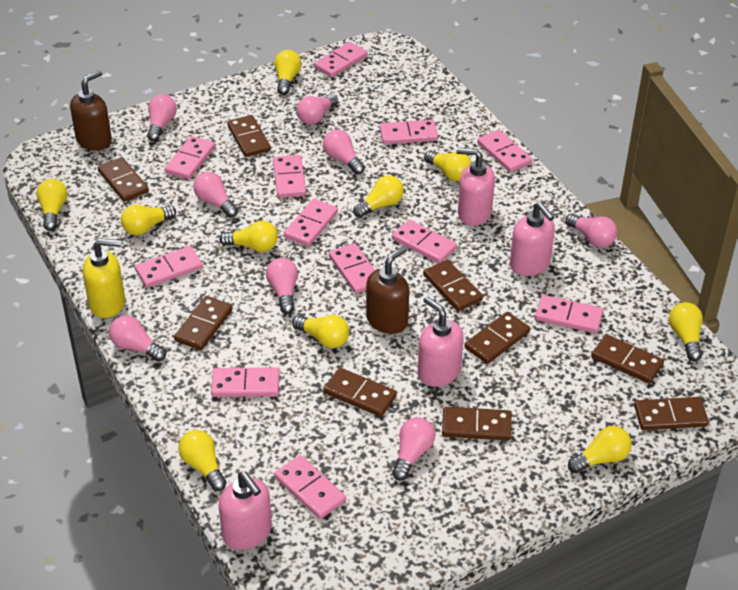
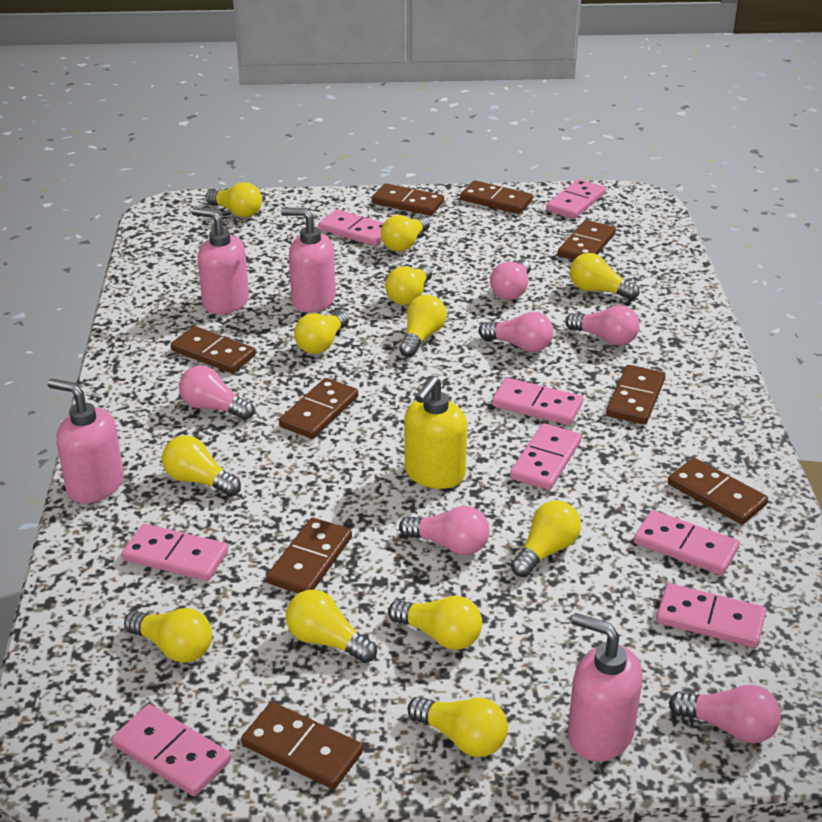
brown soap dispenser: [70,70,112,150] [366,246,409,334] = 2 -> none = 0
pink domino: [135,246,203,288] [165,136,215,179] [211,368,280,397] [273,155,306,198] [274,455,346,519] [284,199,338,246] [314,42,368,77] [329,243,375,294] [380,120,438,145] [392,219,457,263] [477,130,532,172] [535,295,603,333] = 12 -> [112,704,231,796] [122,524,228,581] [318,209,384,246] [492,378,583,425] [510,423,582,490] [546,179,606,219] [634,510,740,575] [656,583,766,648] = 8
pink light bulb: [109,315,166,362] [147,94,177,141] [193,172,238,217] [266,258,298,314] [296,94,338,125] [323,130,365,174] [392,417,435,480] [565,214,617,247] = 8 -> [179,366,254,420] [399,506,490,555] [479,312,553,352] [490,259,531,300] [565,305,639,346] [669,685,781,744] = 6
yellow light bulb: [36,179,67,231] [121,205,176,235] [178,430,227,491] [219,221,278,252] [274,50,302,95] [292,315,349,348] [353,175,404,218] [424,151,472,181] [568,426,632,473] [669,302,703,361] = 10 -> [124,608,212,663] [162,435,241,496] [206,182,262,217] [286,590,377,663] [294,311,349,354] [381,215,430,252] [385,265,432,305] [388,596,482,650] [399,295,447,357] [407,696,508,757] [511,500,581,577] [570,253,639,300] = 12

